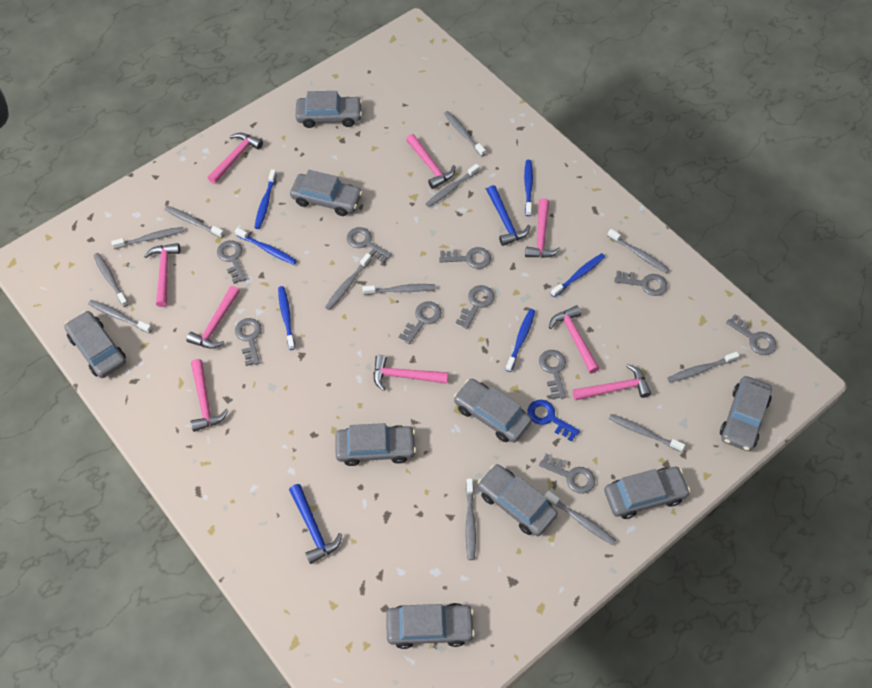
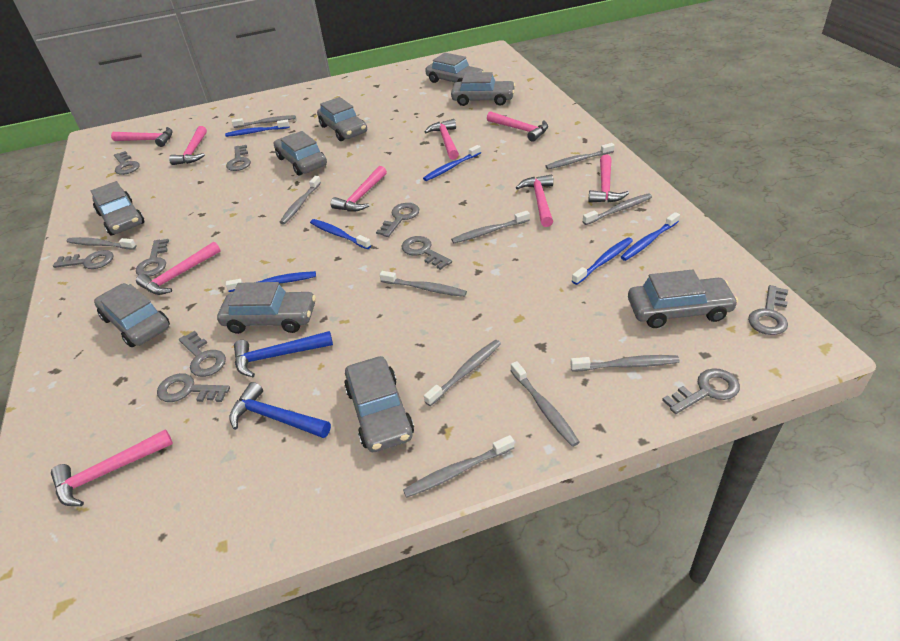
blue key: [528,400,580,442] = 1 -> none = 0
grey toothbrush: [88,300,152,333] [93,253,129,307] [111,227,184,249] [164,206,224,238] [325,253,372,310] [362,284,436,295] [426,164,479,207] [444,111,486,157] [465,479,476,560] [545,491,616,545] [607,229,669,273] [609,414,685,452] [668,352,739,383] = 13 -> [67,237,137,250] [232,115,296,128] [280,176,321,224] [380,271,467,297] [403,435,514,498] [424,340,501,406] [451,211,530,243] [511,361,580,447] [546,143,615,169] [570,355,680,371] [582,193,652,225] = 11

